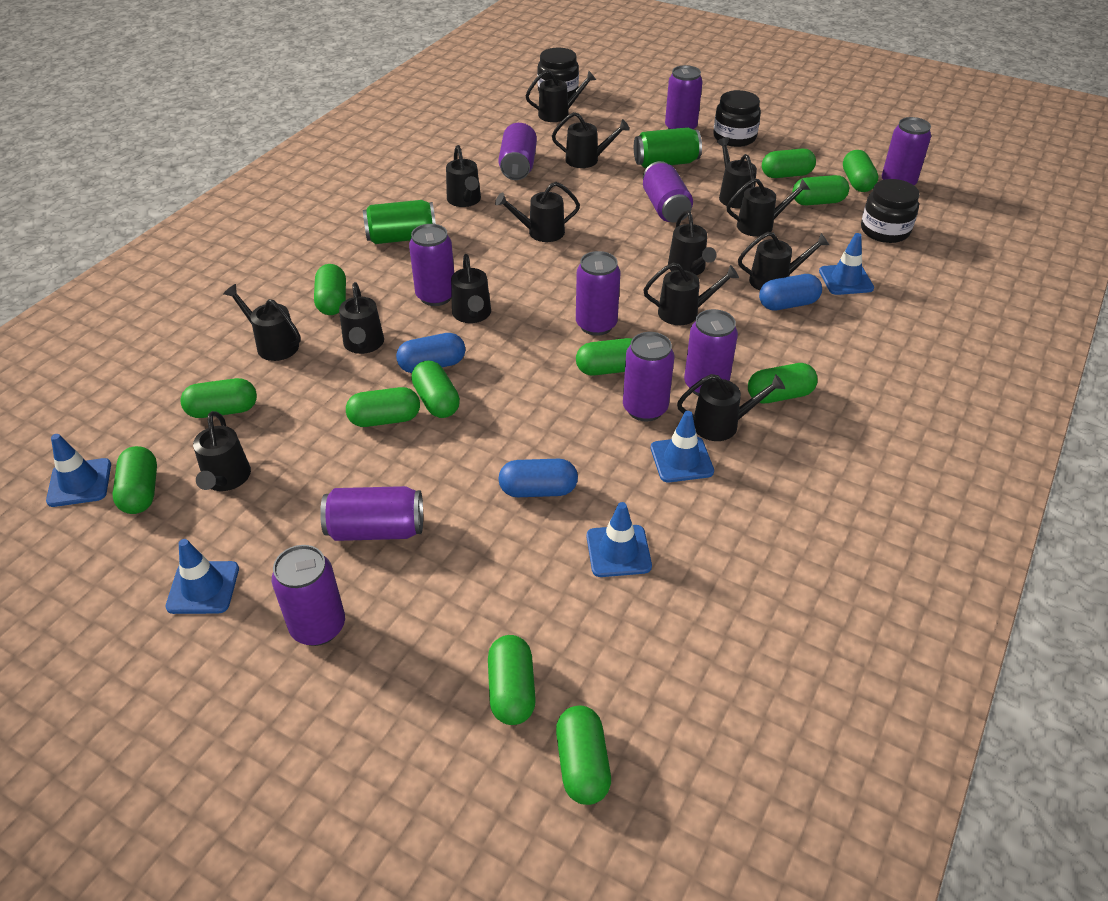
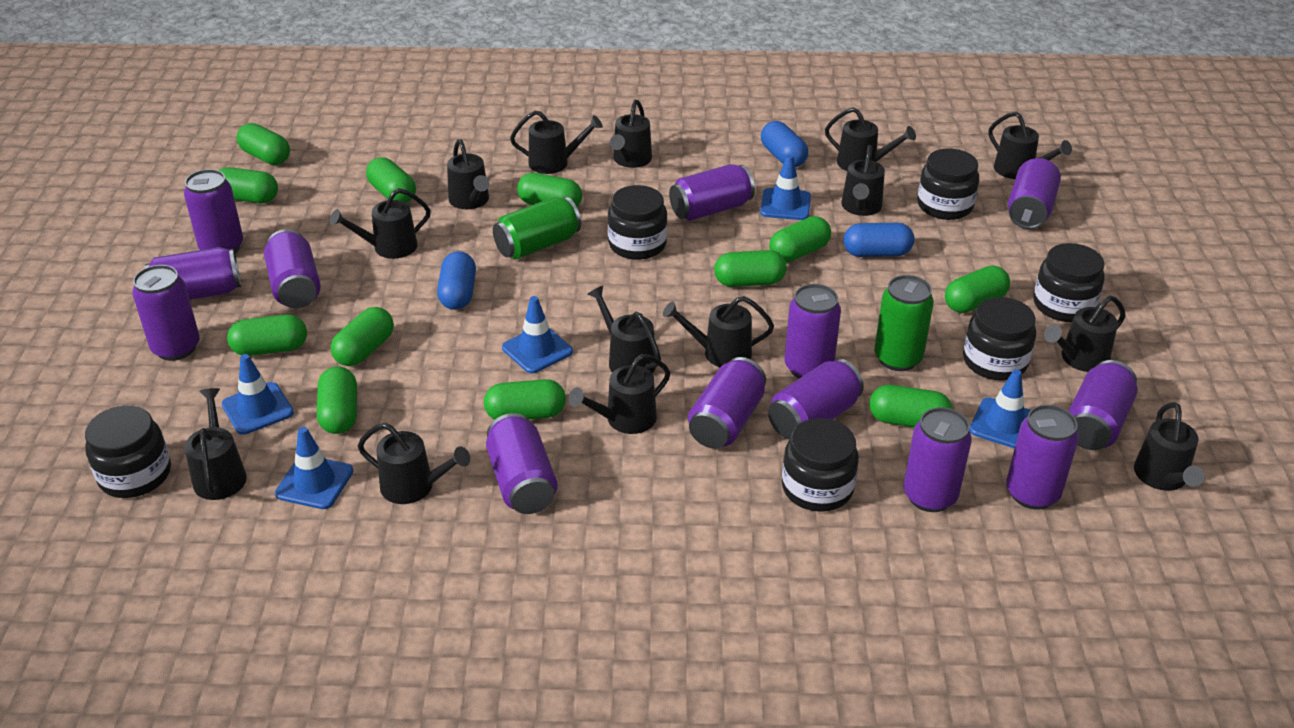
black jar: [537,47,579,99] [713,90,761,147] [861,179,920,243] = 3 -> [85,405,171,498] [608,185,667,260] [782,418,859,512] [917,148,979,220] [963,297,1036,380] [1034,243,1105,322] = 6
purple can: [272,545,345,646] [320,486,423,541] [409,224,454,306] [498,123,537,180] [576,251,620,336] [623,332,674,422] [643,161,693,223] [665,65,703,130] [684,309,738,396] [882,117,931,185] = 10 -> [132,265,200,361] [145,247,241,300] [184,169,243,253] [264,229,321,308] [486,413,558,514] [669,164,755,221] [688,357,766,449] [768,359,864,440] [785,284,841,379] [904,407,972,512] [1006,405,1079,509] [1008,158,1061,229] [1068,360,1137,450] = 13

